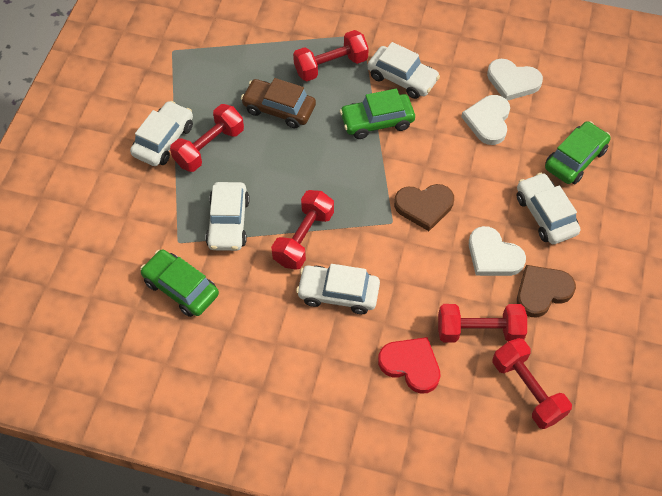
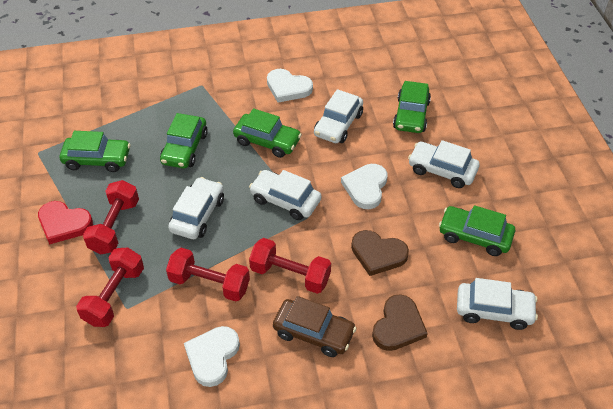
green car: [140,249,219,317] [340,89,415,139] [545,121,611,184] = 3 -> [60,131,130,172] [160,113,208,169] [233,108,302,158] [393,81,431,133] [439,205,515,256] = 5
red dumbbell: [170,104,244,172] [271,190,334,270] [293,30,369,81] [438,304,527,343] [492,338,572,429] = 5 -> [76,248,144,327] [83,180,139,254] [166,248,250,301] [249,238,331,294] = 4

